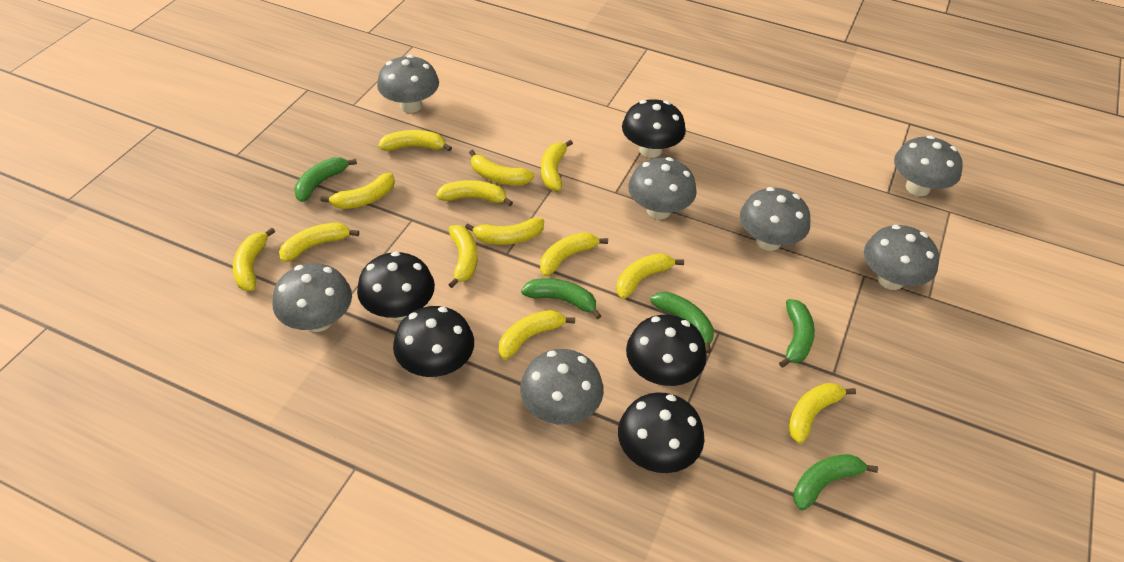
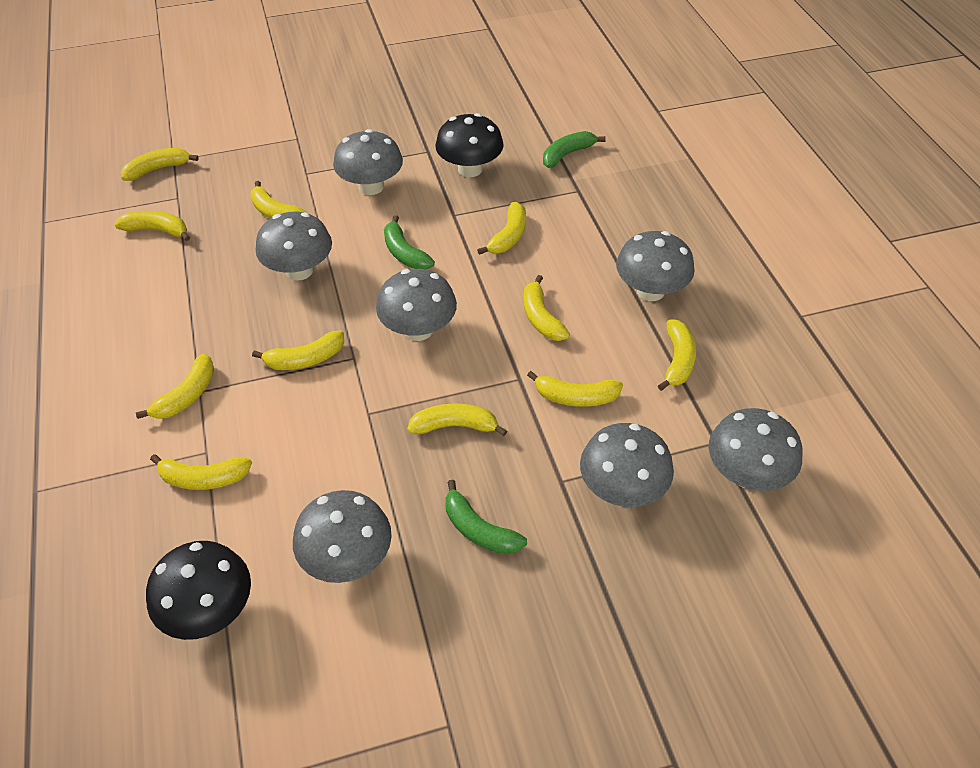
black mushroom: [357,251,435,320] [393,306,474,377] [618,392,704,473] [622,99,686,158] [626,315,707,386] = 5 -> [146,541,251,640] [435,113,504,177] = 2
green banana: [294,157,357,202] [521,278,602,319] [650,292,714,354] [779,299,815,368] [793,454,878,510] = 5 -> [384,215,435,269] [445,480,527,554] [543,131,606,168] = 3
yellow banana: [233,228,275,291] [279,222,359,262] [320,173,395,209] [378,130,452,152] [436,180,513,206] [448,225,478,288] [465,218,544,245] [469,150,534,185] [499,310,575,360] [540,232,608,277] [541,140,573,191] [616,253,684,299] [788,383,856,444] = 13 -> [114,211,190,241] [121,148,199,181] [136,354,214,419] [150,454,252,490] [250,181,308,219] [252,331,344,370] [407,404,507,436] [477,202,526,255] [523,275,570,341] [527,371,623,407] [658,319,696,391] = 11

